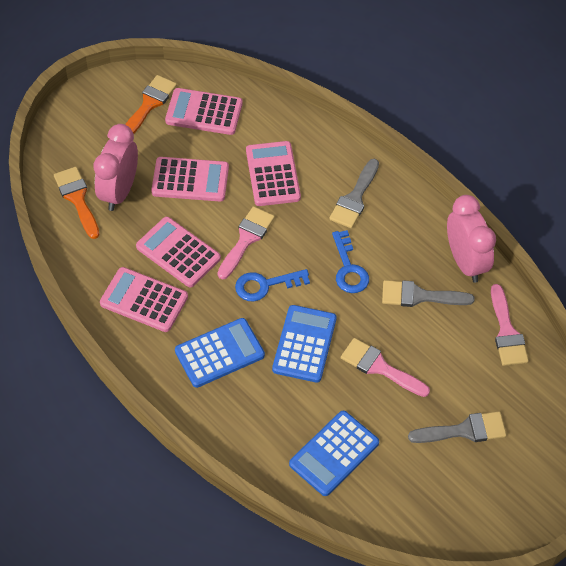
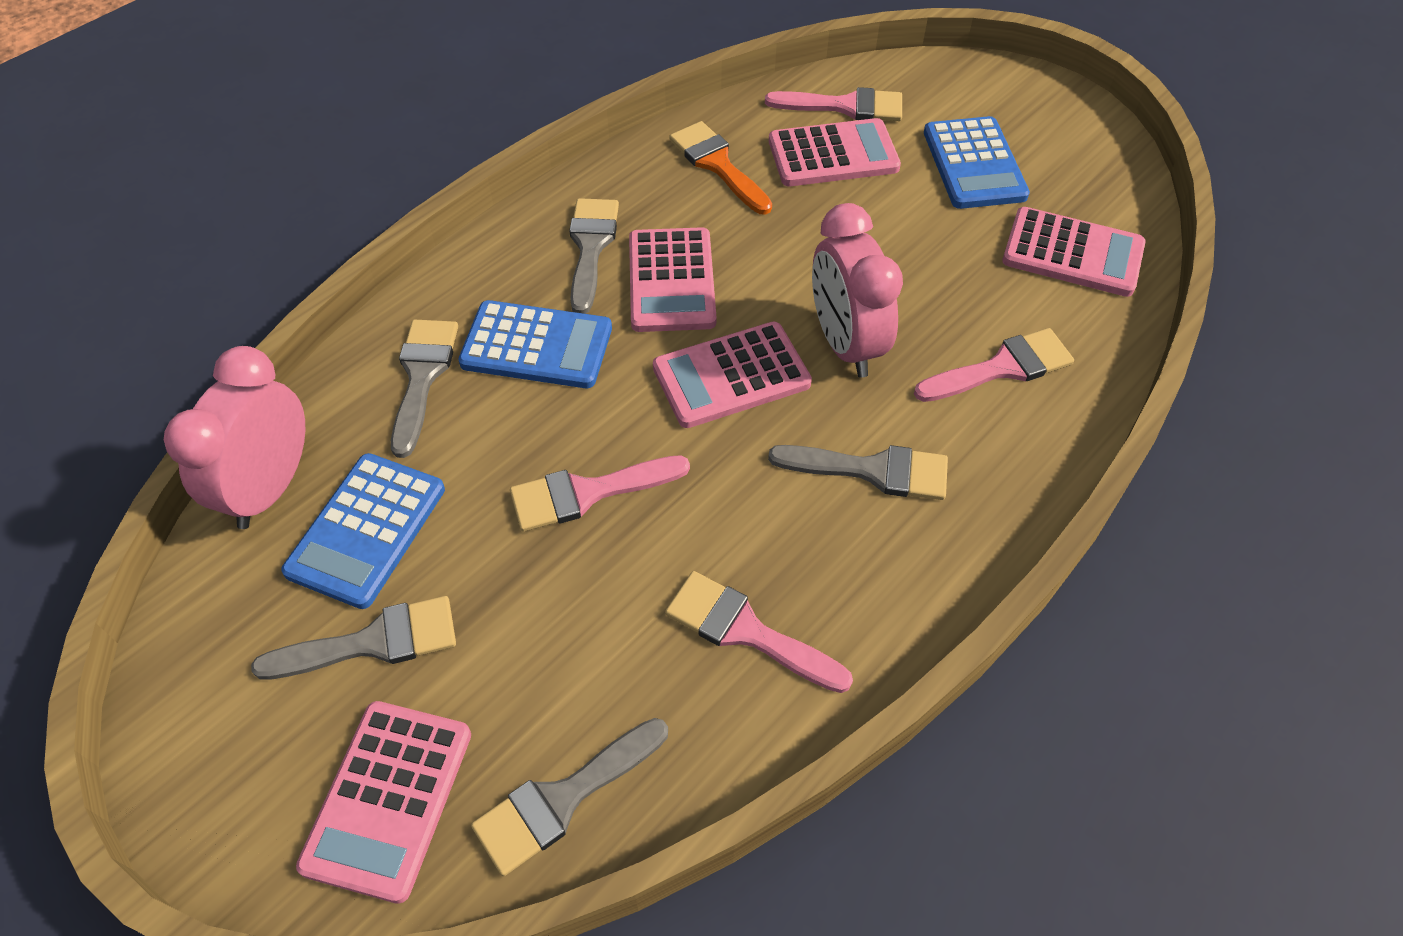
blue key: [235,269,310,301] [332,230,369,293] = 2 -> none = 0
grey brush: [329,159,379,228] [382,280,475,307] [408,412,507,443] = 3 -> [251,596,456,680] [391,320,458,458] [471,718,668,876] [569,198,619,314] [768,445,948,500] = 5
orange brush: [54,167,99,239] [125,75,177,133] = 2 -> [669,121,772,215] = 1
pink brush: [217,206,275,279] [341,338,430,397] [491,284,529,366] = 3 -> [510,455,690,532] [665,571,853,693] [765,87,902,121] [914,328,1074,402] = 4

